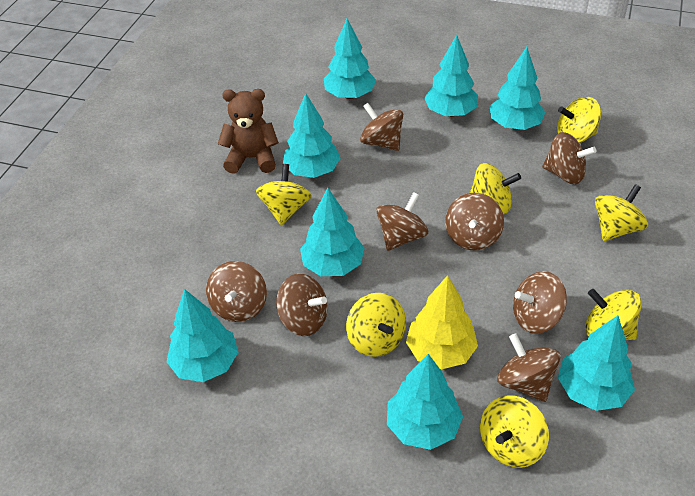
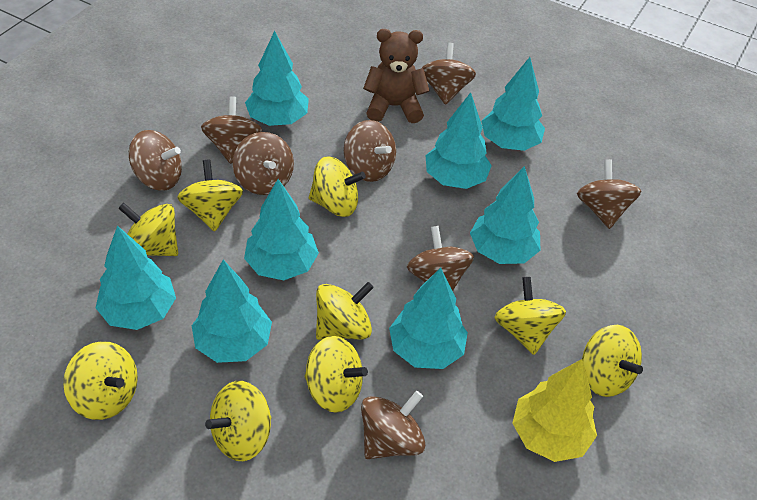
yellow spinning top: [256,164,312,225] [346,293,406,357] [470,163,521,214] [480,395,549,468] [557,97,601,144] [585,289,641,340] [595,184,648,241] = 7 -> [63,341,138,420] [118,203,178,256] [177,160,243,231] [205,381,271,461] [305,336,368,413] [309,157,366,217] [316,282,374,340] [494,277,566,355] [582,325,643,397] = 9

